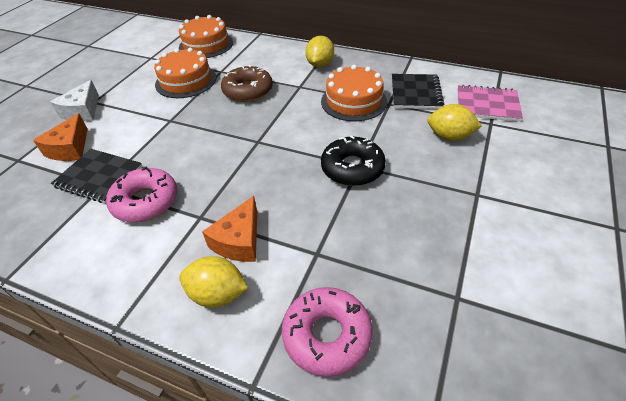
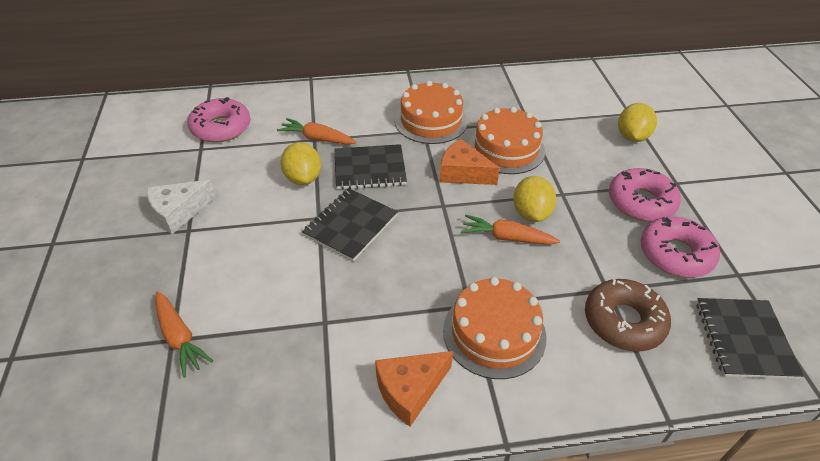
black donut: [321,135,386,186] = 1 -> none = 0
black notebook: [51,149,143,203] [392,74,444,109] = 2 -> [302,188,398,261] [335,144,407,190] [696,298,804,379] = 3
orange carrot: none = 0 -> [155,291,213,378] [277,118,357,144] [461,215,560,245] = 3
pink donut: [106,167,177,222] [282,287,373,377] = 2 -> [188,97,250,142] [609,168,681,221] [641,217,720,278] = 3
pink notebook: [458,85,523,122] = 1 -> none = 0

